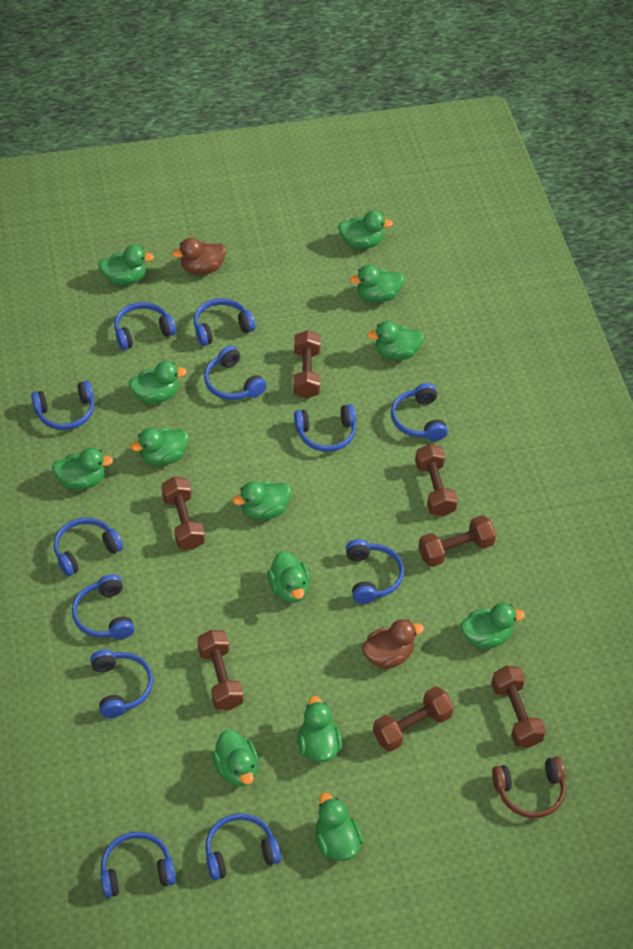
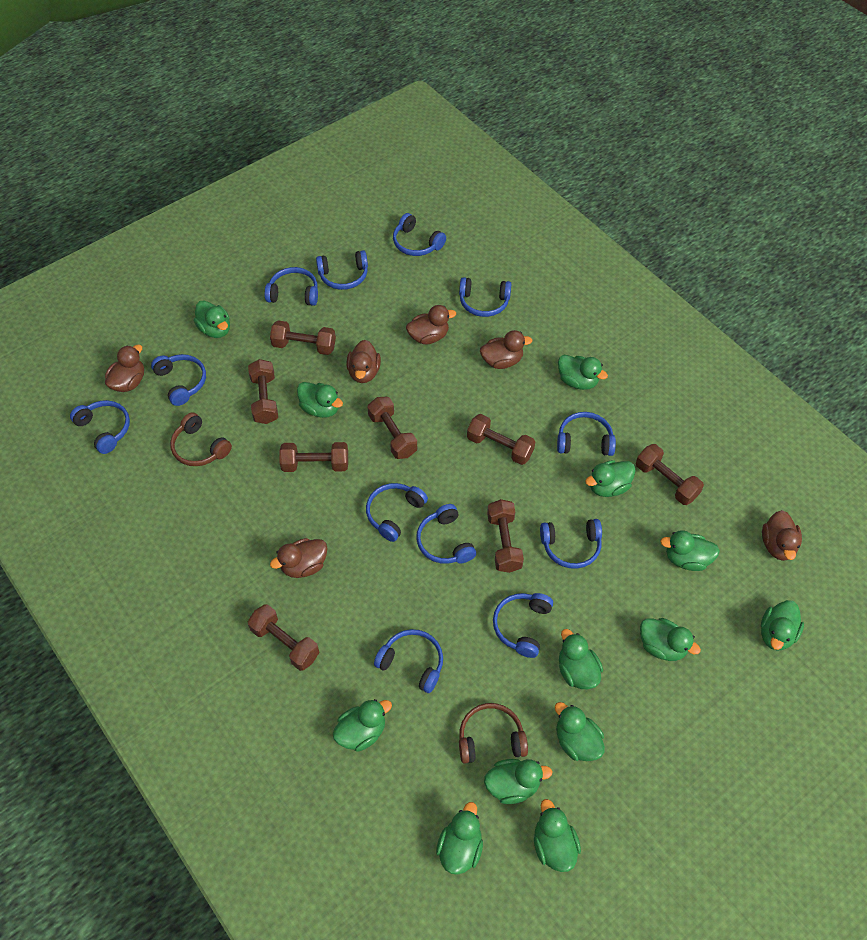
brown duck: [172,238,226,275] [362,619,424,669] = 2 -> [105,345,144,392] [270,538,328,578] [346,340,381,383] [406,305,456,344] [480,330,532,369] [762,510,802,561] = 6
brown dumbbell: [161,477,205,550] [197,630,244,710] [293,330,320,399] [373,686,454,751] [415,444,458,517] [418,515,496,567] [491,666,546,748] = 7 -> [248,359,278,424] [248,604,320,671] [270,320,336,355] [279,442,348,472] [368,397,417,459] [467,414,535,465] [487,499,524,573] [636,444,704,505] = 8
brown headphones: [492,757,566,818] = 1 -> [170,412,232,466] [459,703,528,764] = 2

